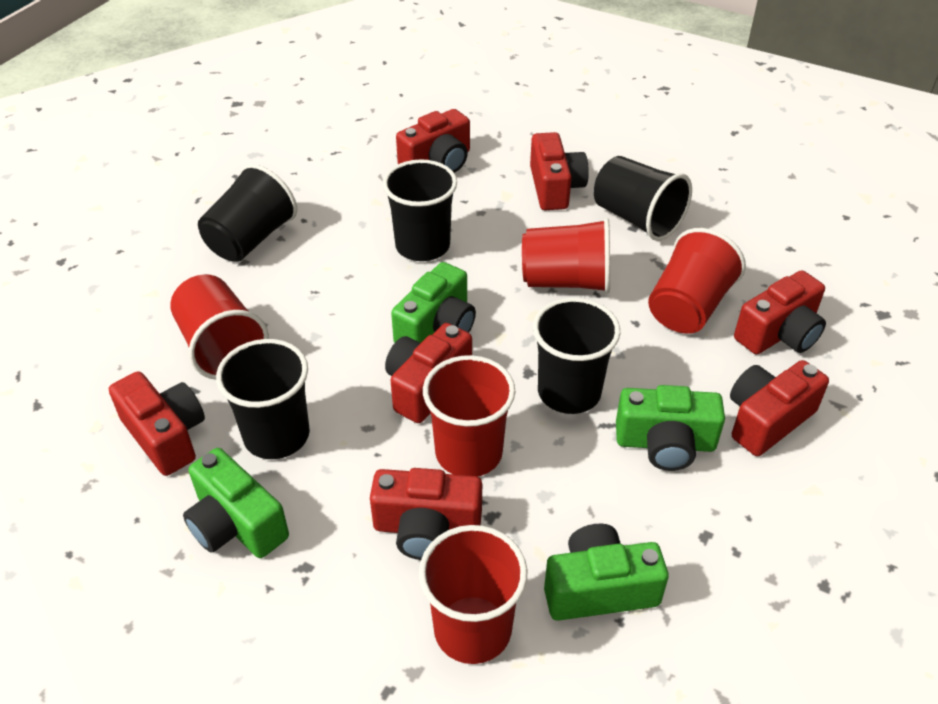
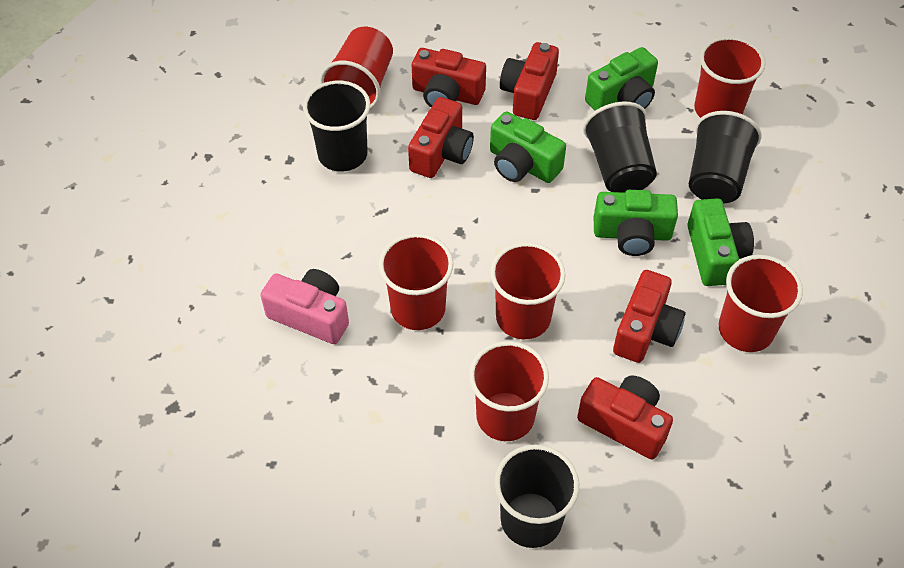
black cup: [198,164,297,262] [216,339,310,459] [383,159,457,261] [533,298,620,414] [594,156,692,241] = 5 -> [303,81,370,171] [494,445,579,548] [583,102,657,193] [689,111,762,204] = 4
pink camera: none = 0 -> [260,269,349,344] = 1
red camera: [109,371,205,476] [370,468,482,560] [385,323,472,423] [396,109,470,173] [530,132,589,210] [730,360,829,456] [734,270,826,354] = 7 -> [408,97,474,178] [412,48,486,108] [500,42,559,120] [577,376,673,460] [613,270,685,363] = 5
red cup: [170,274,269,380] [419,525,527,664] [423,355,515,477] [522,218,610,293] [648,228,746,334] = 5 -> [320,27,393,109] [379,233,453,330] [469,341,549,441] [490,242,565,339] [694,36,766,118] [719,255,803,352] = 6

